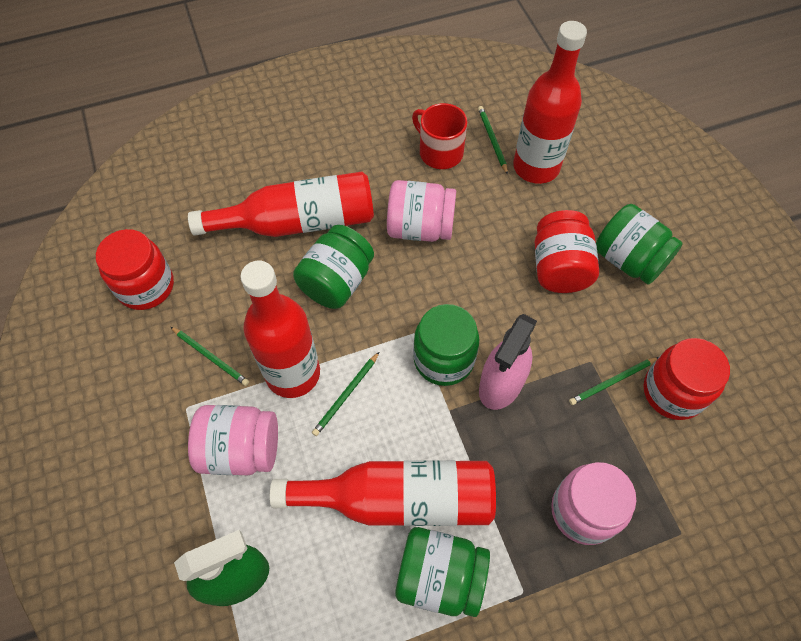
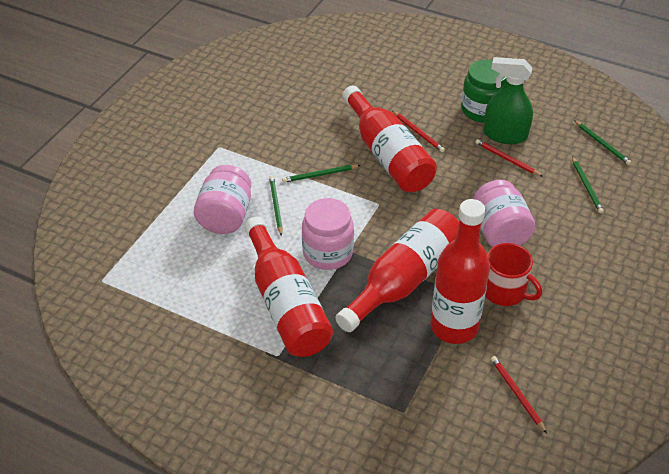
green jar: [293,225,374,309] [395,527,490,617] [413,304,479,386] [596,204,683,285] = 4 -> [461,60,507,123] = 1
pink spray bottle: [479,314,537,410] = 1 -> none = 0
red jar: [96,229,174,310] [535,210,599,293] [644,338,730,420] = 3 -> none = 0
red pencil: none = 0 -> [393,111,445,152] [475,139,542,176] [491,356,547,434] = 3

